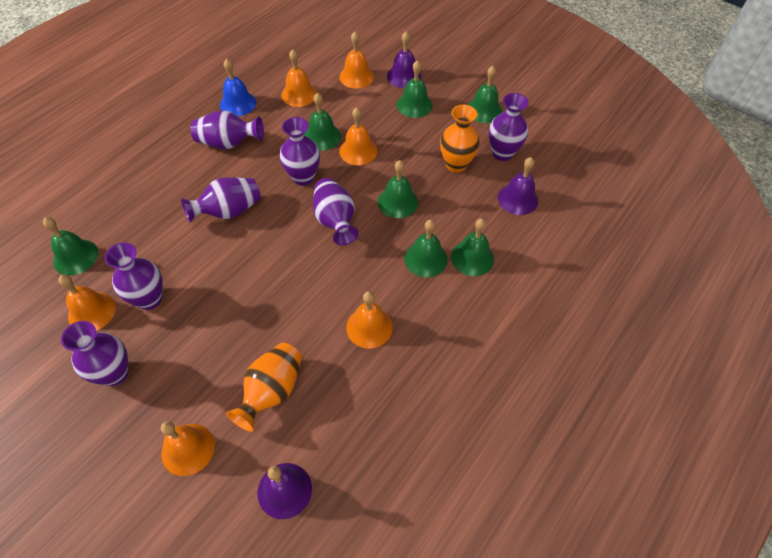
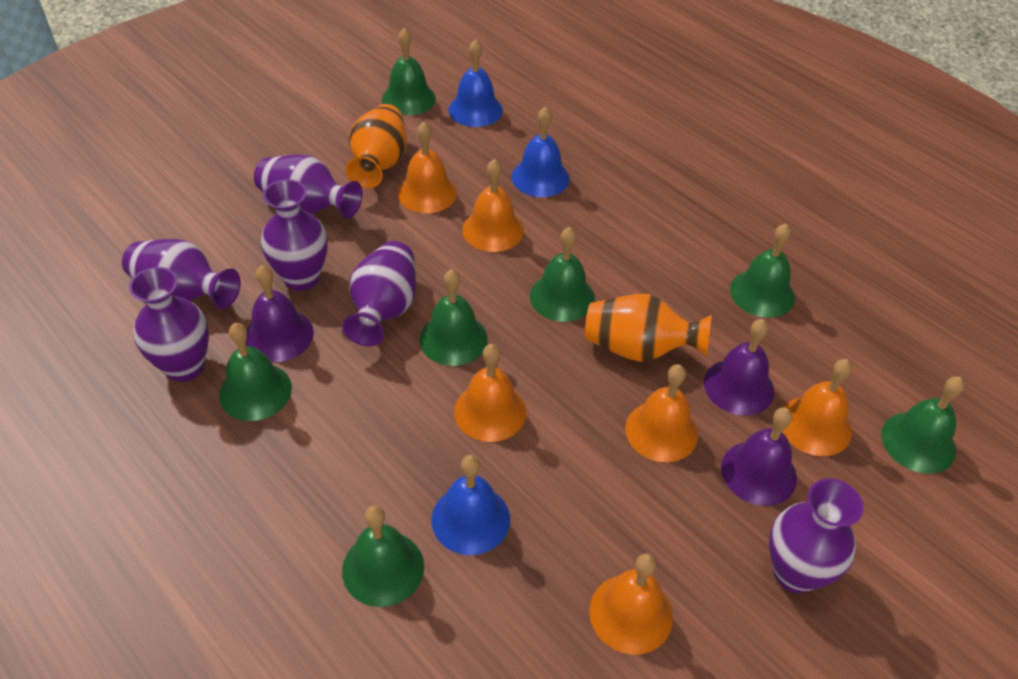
blue bell: [220,59,256,116] = 1 -> [431,455,510,555] [449,39,503,127] [512,107,570,197] = 3
purple vase: [61,321,129,386] [105,242,163,310] [181,177,261,223] [190,110,264,149] [279,117,320,186] [313,178,359,245] [489,93,529,161] = 7 -> [122,239,241,309] [129,267,209,382] [254,154,362,218] [261,179,328,291] [342,241,416,346] [769,478,864,593] = 6

